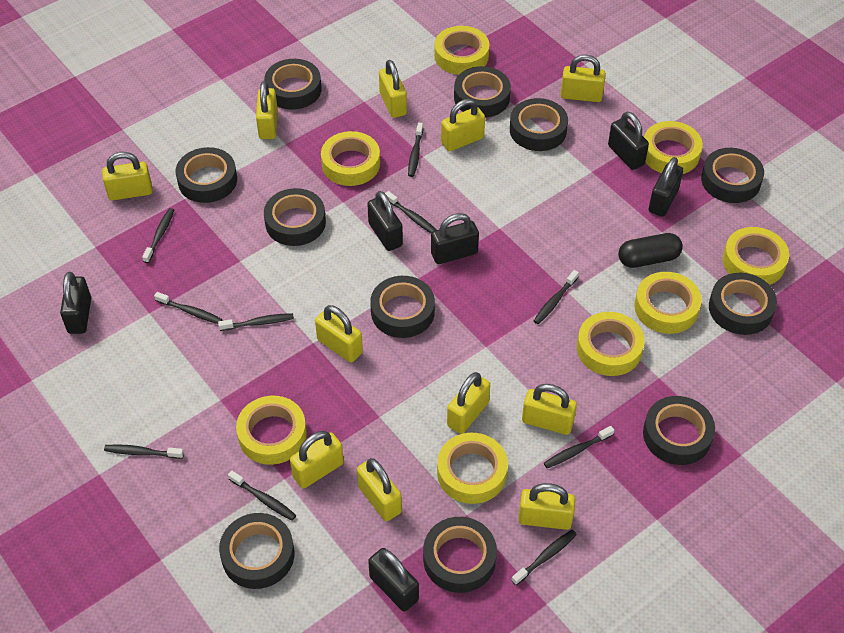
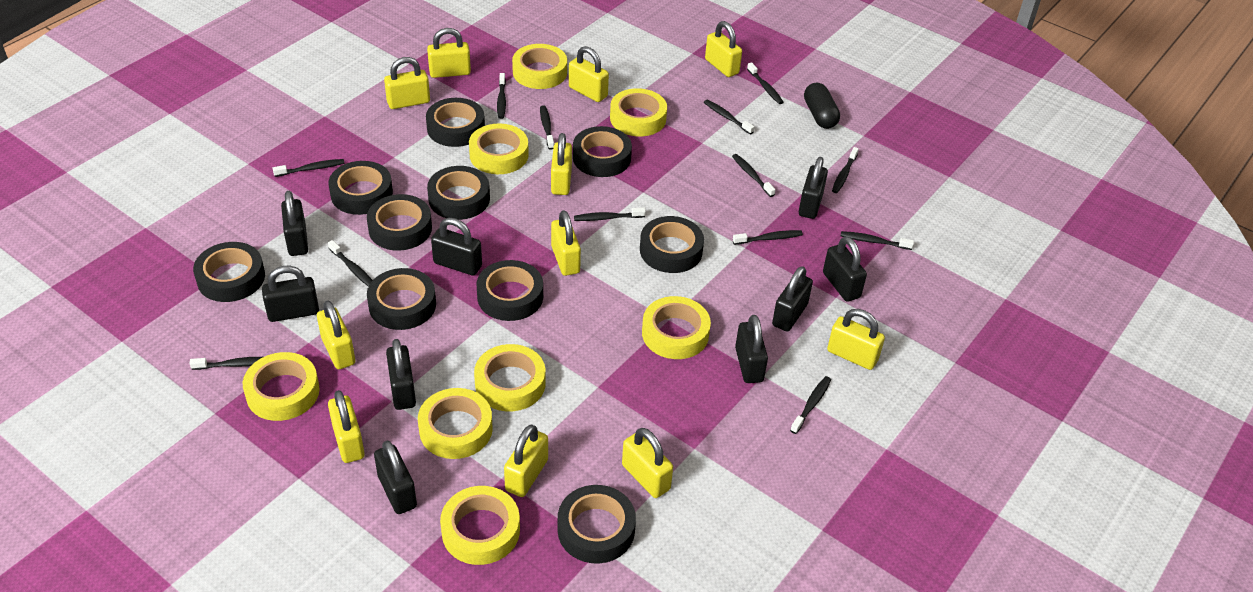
black padlock: [60,272,91,334] [367,191,403,251] [368,548,419,612] [431,213,479,264] [608,112,649,170] [649,157,683,217] = 6 -> [262,266,319,322] [281,191,308,256] [374,441,417,514] [386,339,416,410] [431,218,482,276] [735,315,768,383] [772,266,813,332] [799,157,828,219] [823,237,867,302] = 9
black tape: [176,147,237,203] [219,513,294,589] [264,59,321,110] [264,188,326,246] [370,276,435,338] [423,517,497,593] [454,66,511,117] [510,98,568,151] [643,396,715,465] [701,148,764,203] [709,273,777,335] = 11 -> [193,242,265,302] [329,161,393,215] [367,194,432,251] [367,268,436,330] [426,98,485,147] [427,166,490,220] [477,260,543,321] [557,485,636,563] [573,126,632,177] [640,216,704,273] = 10
black toothbrush: [104,444,184,459] [142,208,174,263] [154,292,223,324] [218,313,294,331] [228,471,296,521] [385,191,436,233] [408,123,423,177] [511,530,577,585] [534,270,579,324] [544,426,614,468] = 10 -> [189,357,263,370] [272,159,345,177] [328,240,373,287] [497,73,506,119] [540,105,554,150] [574,207,646,221] [704,100,754,134] [732,154,776,197] [733,230,803,245] [747,62,783,104] [790,376,831,434] [832,147,859,193] [841,231,914,250] = 13

